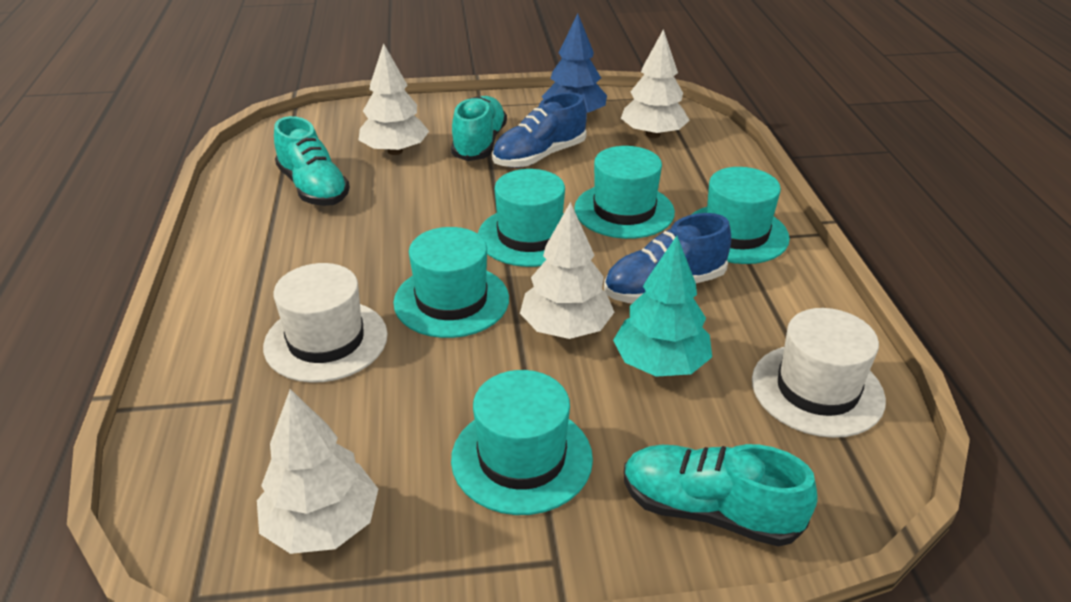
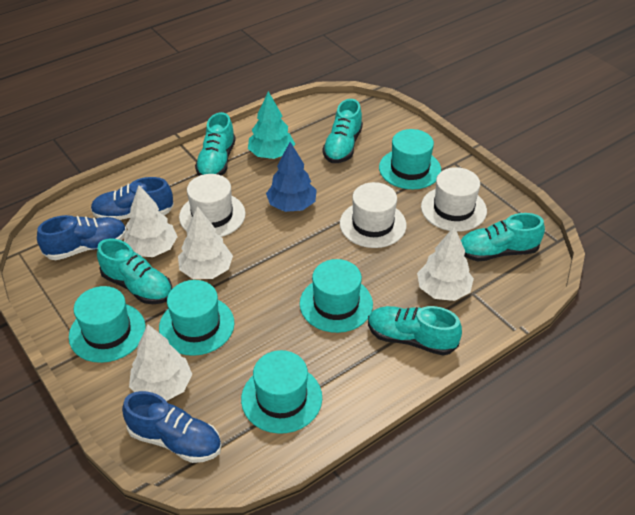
blue shoe: [492,92,587,168] [604,213,731,303] = 2 -> [37,215,127,260] [91,177,174,220] [122,391,222,463] = 3
turquoise shoe: [274,116,350,206] [451,96,507,161] [624,444,818,546] = 3 -> [97,239,172,304] [195,112,236,176] [323,99,363,163] [368,306,462,356] [461,213,545,262] = 5
white hat: [263,263,388,383] [752,308,886,438] = 2 -> [179,174,245,237] [340,182,407,248] [421,167,487,232] = 3

